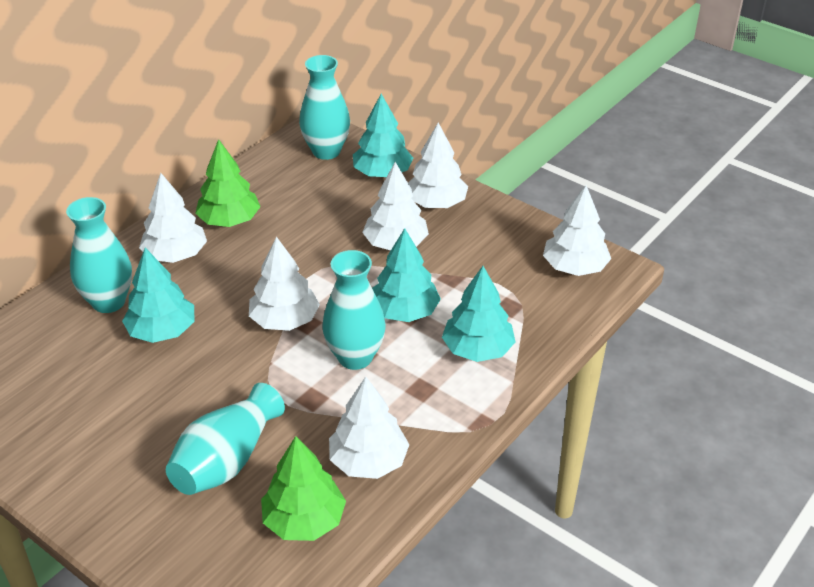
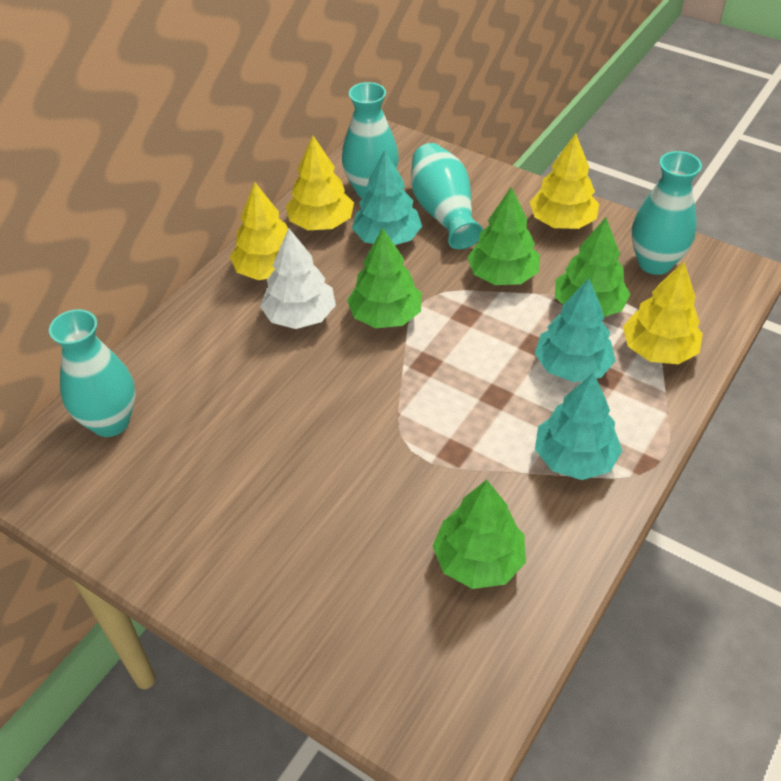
green tree: [195,139,261,227] [261,436,346,541] = 2 -> [347,228,422,328] [433,480,526,589] [467,187,540,285] [555,218,631,317] = 4
turquoise tree: [122,247,195,343] [353,94,413,177] [372,228,441,322] [442,266,515,362] = 4 -> [352,150,422,245] [535,279,616,382] [535,373,622,480] = 3
white tree: [139,173,207,263] [249,237,320,331] [329,377,410,479] [362,162,429,250] [408,123,468,208] [543,185,611,276] = 6 -> [260,228,336,329] = 1
yellow tree: none = 0 -> [230,182,288,280] [286,135,354,230] [530,133,599,229] [623,262,703,364] = 4

